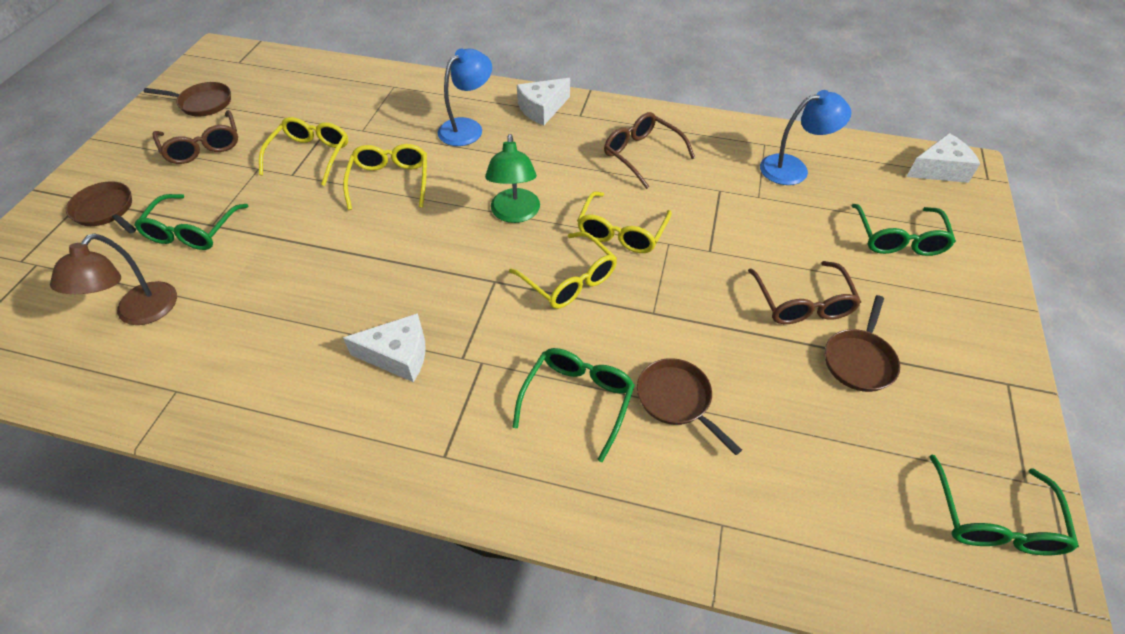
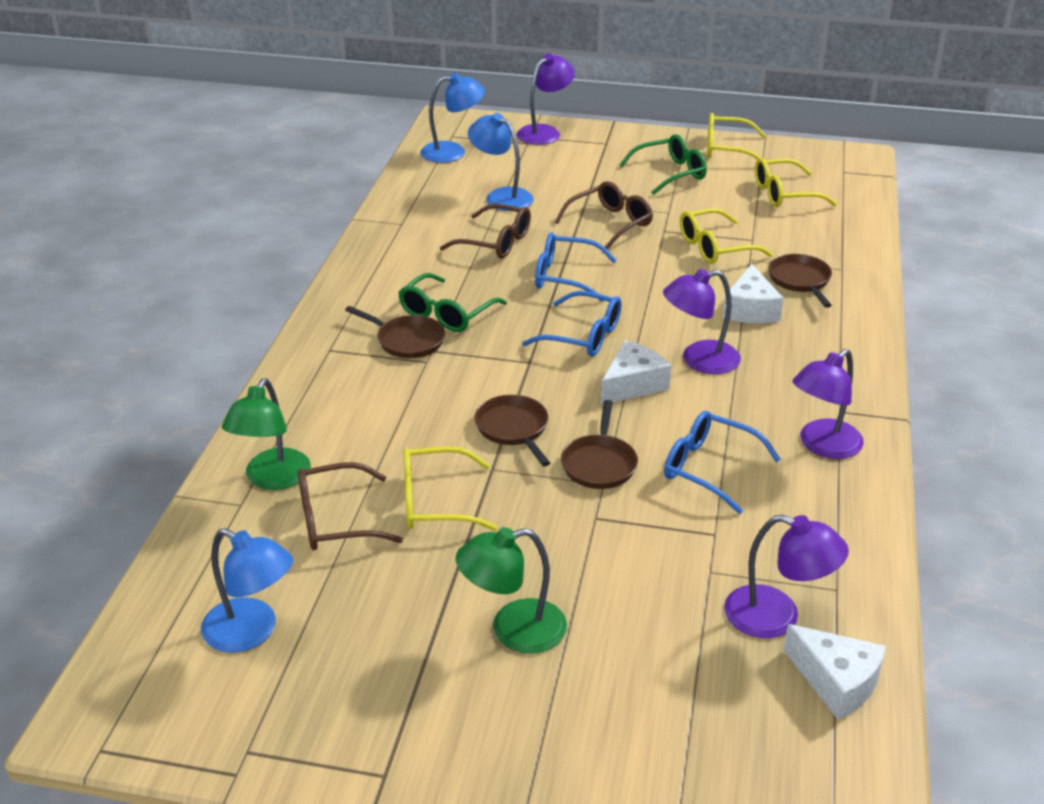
blue glasses: none = 0 -> [522,291,622,357] [535,233,617,302] [664,411,781,514] = 3
blue lamp: [437,48,492,146] [760,90,851,185] = 2 -> [201,528,293,653] [420,73,485,163] [468,113,534,211] = 3
brown lamp: [50,234,177,325] = 1 -> none = 0
green glasses: [134,194,248,250] [513,348,635,462] [851,204,956,256] [929,455,1079,555] = 4 -> [398,273,507,332] [619,134,707,195] = 2
green lamp: [485,134,540,223] = 1 -> [222,378,311,490] [456,527,567,654] = 2
purple lamp: none = 0 -> [517,53,575,145] [663,269,741,374] [724,515,849,638] [793,349,864,459] = 4

